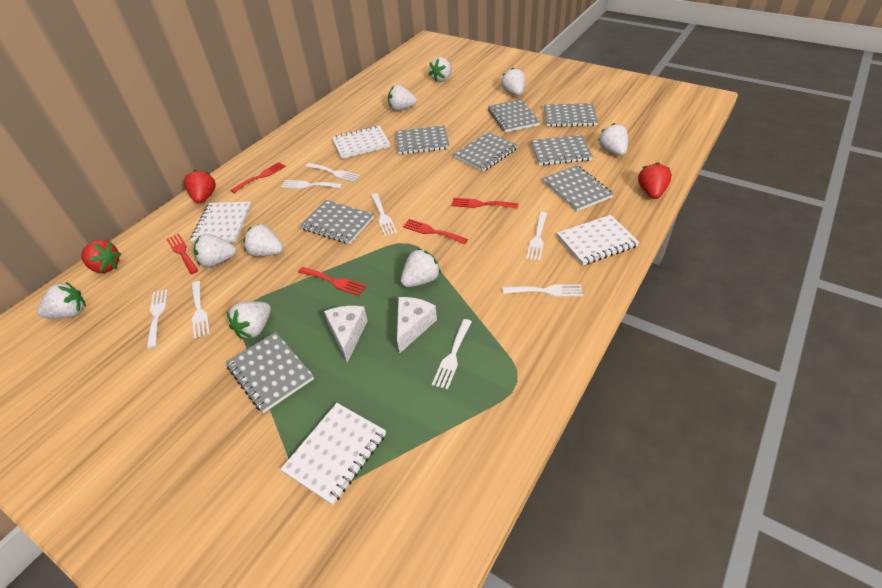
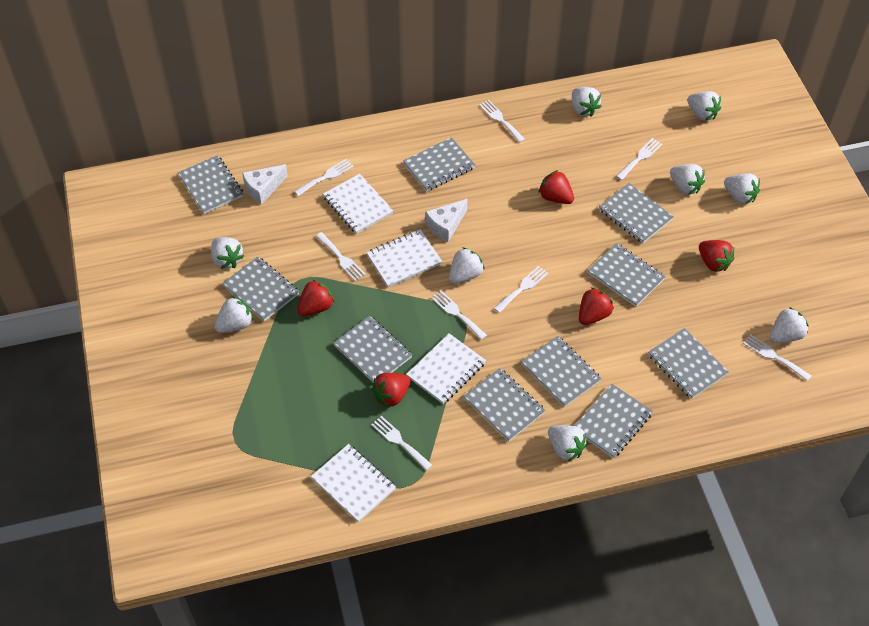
grey notebook: [226,332,314,413] [300,200,374,244] [395,125,449,155] [453,132,518,172] [488,99,540,132] [530,135,593,165] [542,165,613,212] [544,103,598,127] = 8 -> [178,155,244,214] [222,257,299,321] [333,316,412,383] [403,137,476,192] [463,368,546,441] [521,336,601,407] [575,384,653,458] [588,243,665,307] [599,183,674,243] [648,328,729,399] = 10
red fork: [167,233,198,274] [231,162,286,193] [298,267,366,296] [403,219,468,244] [452,198,519,209] = 5 -> none = 0
red strawberry: [81,240,121,273] [184,169,216,204] [638,162,672,199] = 3 -> [297,279,335,316] [372,373,411,408] [539,170,574,204] [579,287,614,325] [699,240,734,272] = 5

